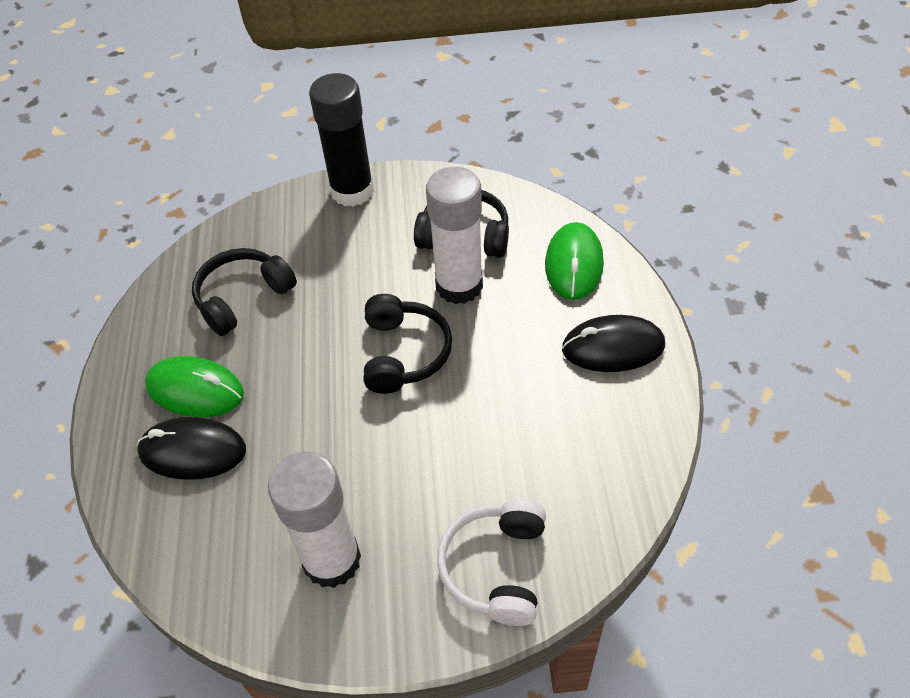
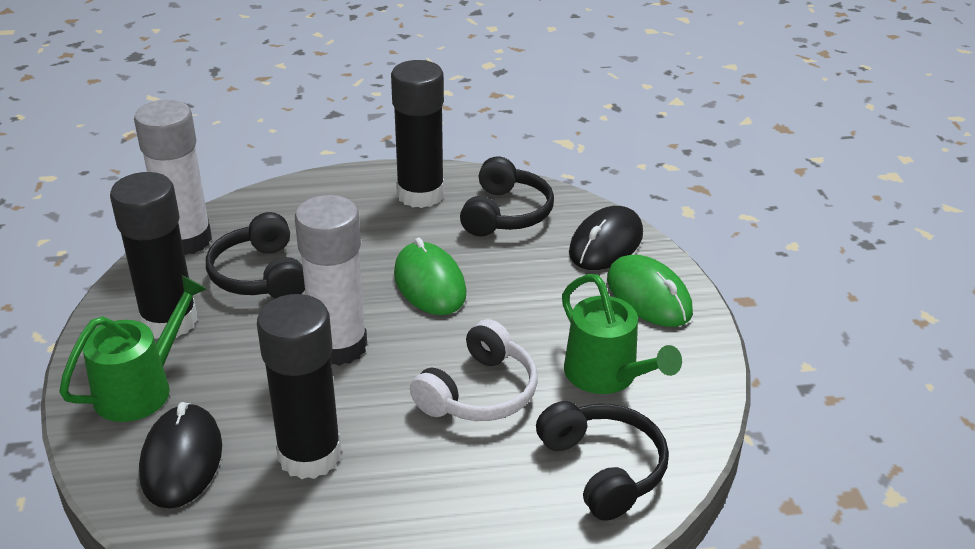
black glue stick: [309,73,374,207] = 1 -> [110,172,198,339] [257,294,341,479] [391,60,444,208] = 3
green watering can: none = 0 -> [59,275,207,422] [562,274,682,394] = 2

